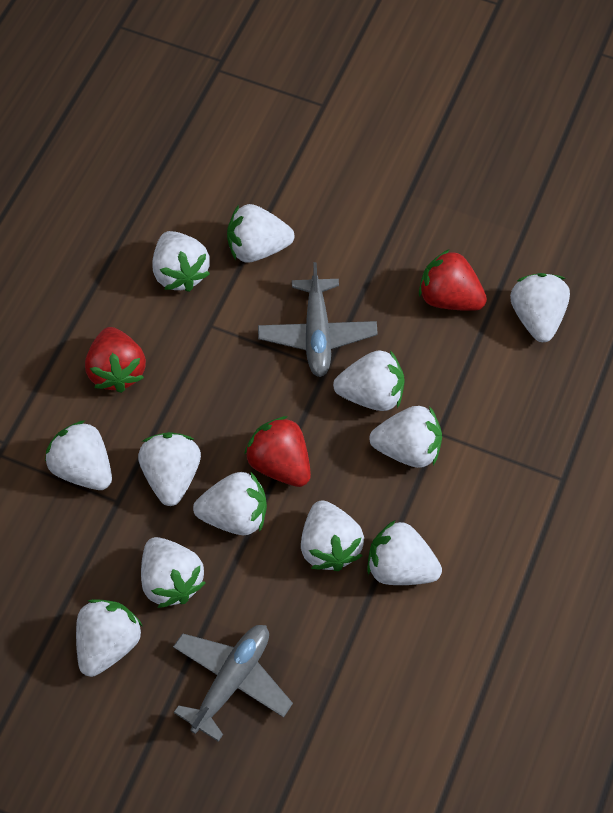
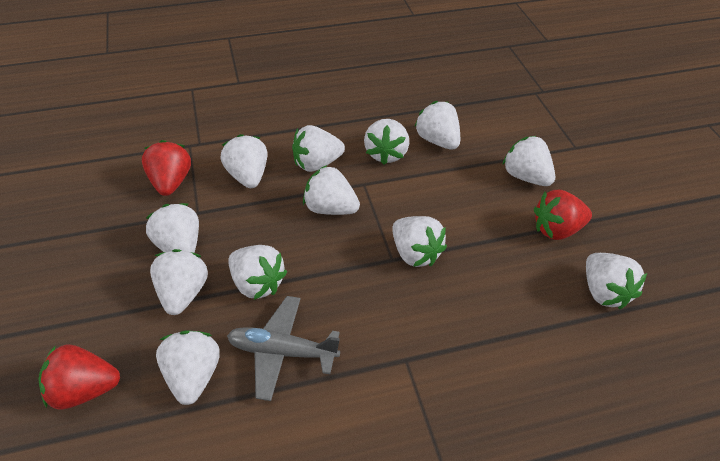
grey plane: [173,625,293,742] [258,262,378,377] = 2 -> [227,296,340,401] = 1

